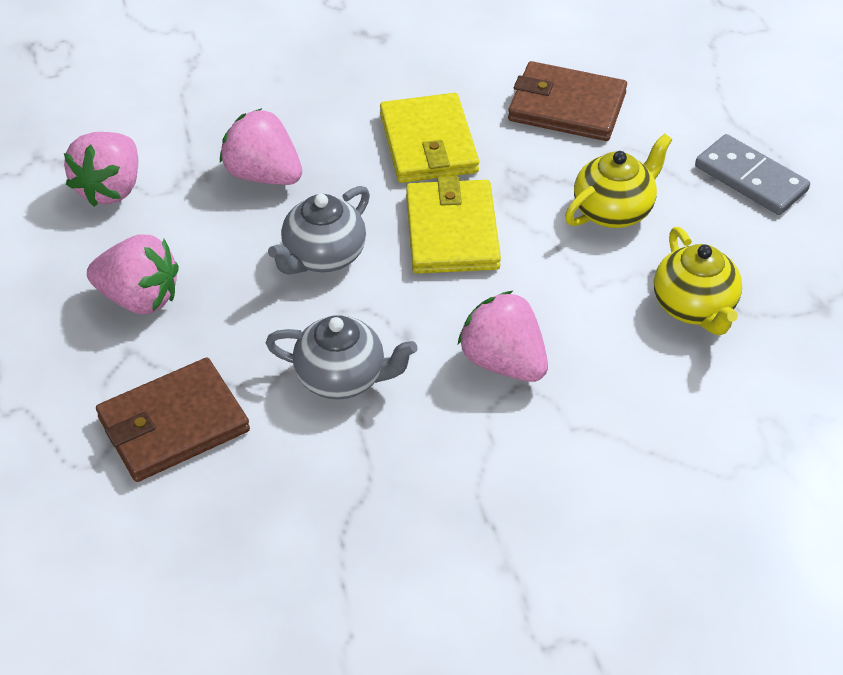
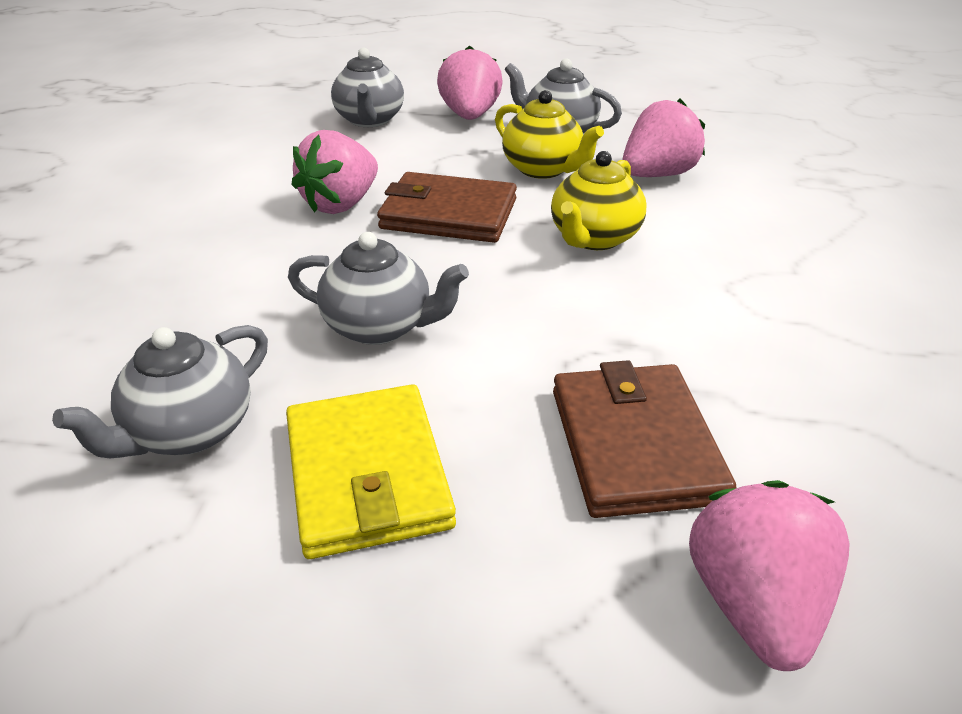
grey domino: [695,134,810,215] = 1 -> none = 0
grey teapot: [266,315,418,400] [268,186,370,275] = 2 -> [52,325,268,458] [288,232,469,345] [331,48,404,127] [505,58,622,134] = 4
yellow wallet: [380,93,479,183] [406,176,501,274] = 2 -> [286,384,456,559] = 1

